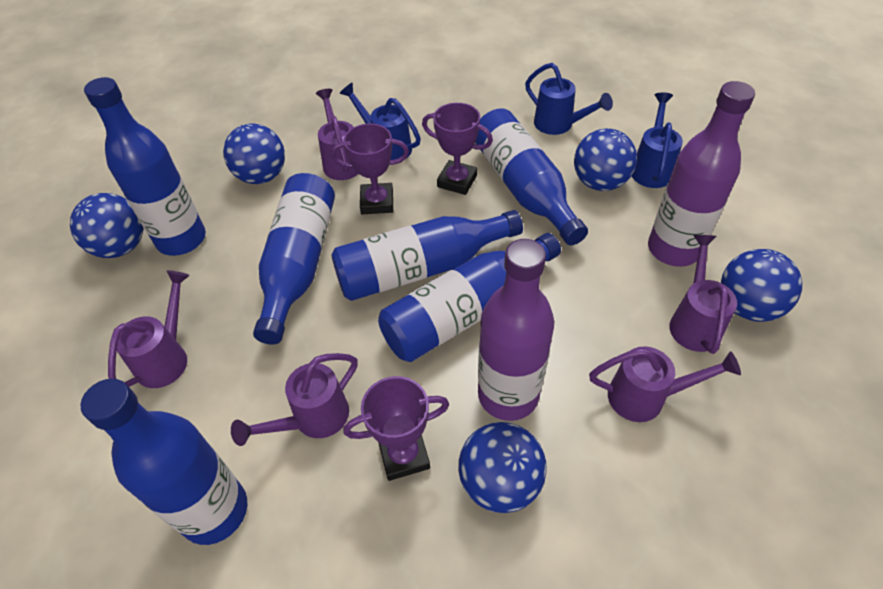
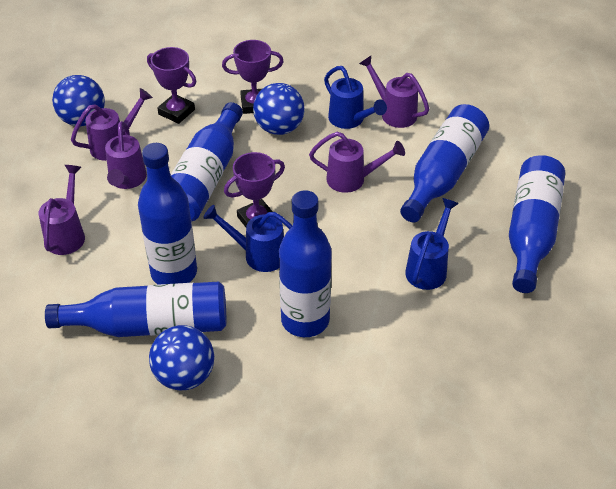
blue ball: [70,193,143,258] [223,123,285,184] [458,422,547,513] [574,128,637,191] [721,249,802,322] = 5 -> [52,75,105,126] [149,325,214,390] [253,83,305,135] = 3
purple bottle: [478,239,554,421] [648,81,755,267] = 2 -> none = 0

